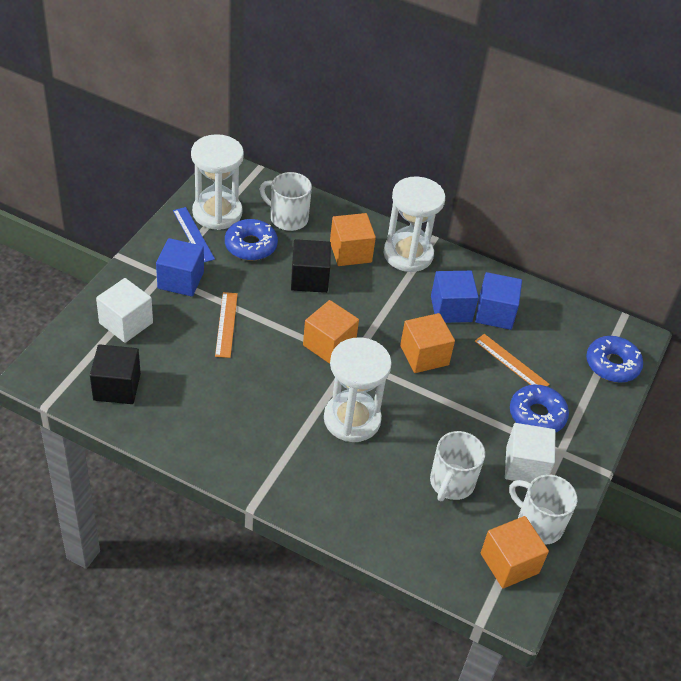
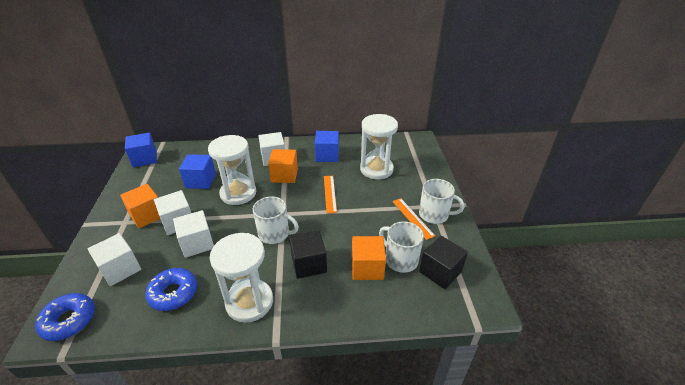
blue donut: [225,219,278,261] [510,384,569,433] [586,336,643,383] = 3 -> [35,293,95,341] [145,268,197,311] = 2
blue ruler: [173,207,215,262] = 1 -> none = 0
orange cube: [303,300,359,364] [330,213,376,266] [400,313,455,373] [481,516,549,588] = 4 -> [120,184,160,228] [268,149,298,183] [352,236,386,280] = 3
white cube: [96,278,153,343] [505,423,556,483] = 2 -> [88,233,141,286] [154,190,191,235] [173,210,214,258] [259,132,285,166] = 4

